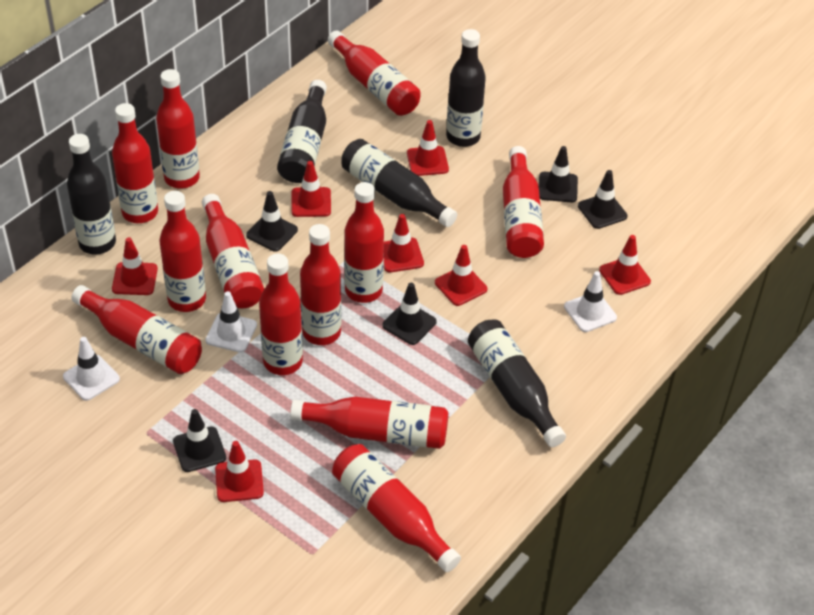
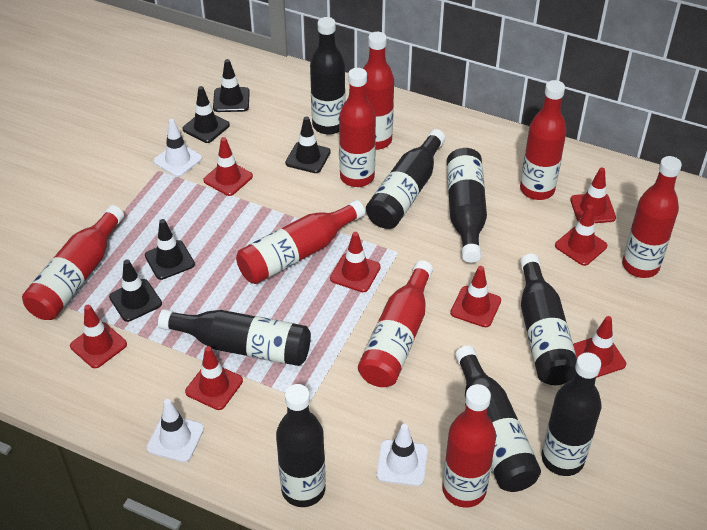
black bottle: [67,134,116,255] [277,80,327,183] [341,139,457,227] [446,29,486,147] [468,320,566,447] = 5 -> [158,309,311,366] [276,384,326,507] [310,17,346,135] [366,129,445,229] [447,148,487,263] [455,345,541,492] [520,254,577,385] [541,353,602,476] = 8
red bottle: [71,285,202,374] [112,103,158,223] [156,69,200,189] [159,191,206,312] [202,194,264,308] [259,254,303,375] [290,397,448,449] [300,224,341,345] [328,30,421,116] [332,444,461,572] [344,182,384,303] [503,146,544,258] = 12 -> [22,205,124,320] [236,200,365,284] [339,68,376,187] [358,260,433,387] [363,32,394,150] [442,384,496,508] [520,80,567,200] [622,156,682,278] = 8
red traffic cone: [112,237,158,295] [215,441,264,502] [291,161,331,217] [384,214,424,272] [407,120,449,176] [435,245,487,306] [599,235,651,295] = 7 -> [70,305,127,368] [185,346,243,410] [203,137,253,196] [330,232,381,292] [450,266,501,327] [555,205,607,266] [570,168,616,223] [573,316,626,378] = 8

